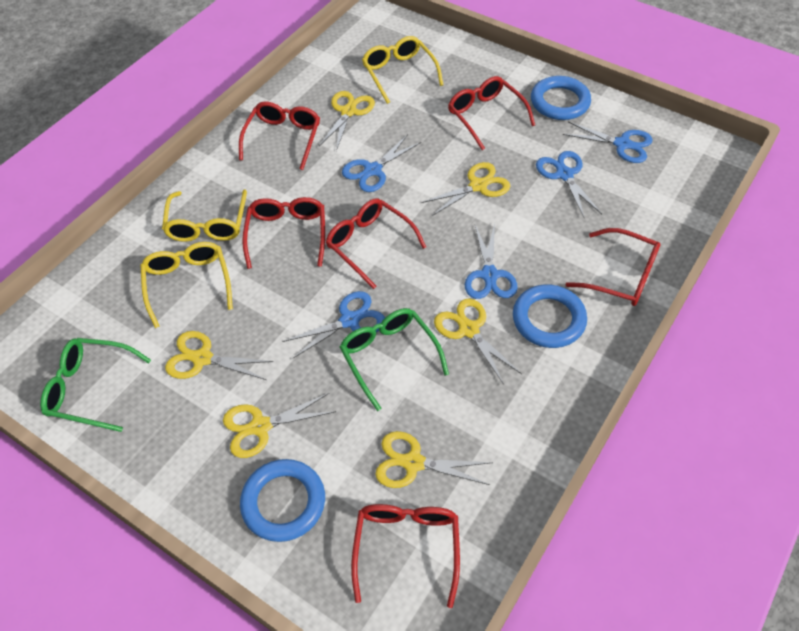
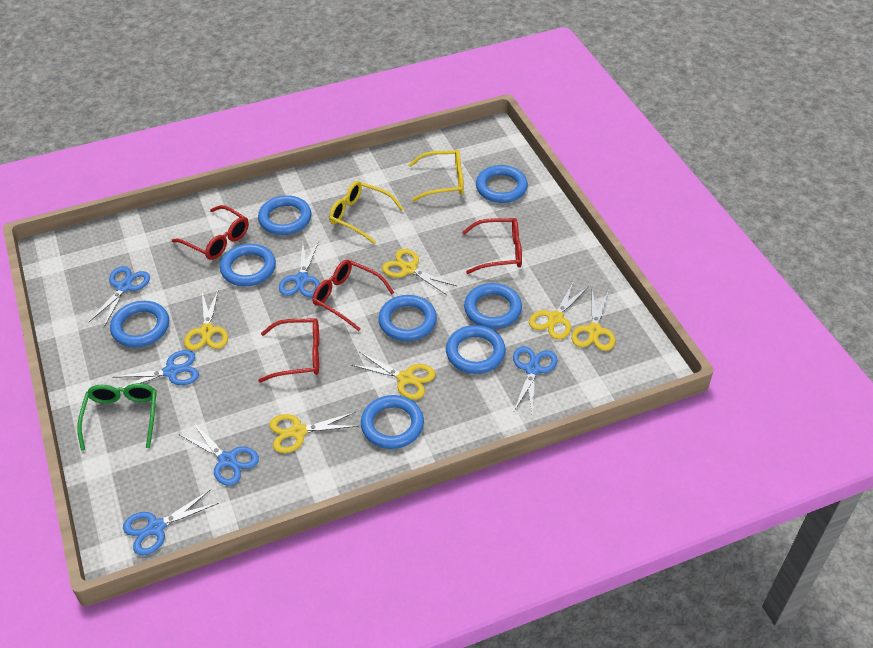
blue ring: [240,459,325,542] [513,285,587,348] [531,76,591,120] = 3 -> [110,301,169,347] [220,244,276,286] [258,195,311,235] [361,395,424,449] [378,295,437,341] [446,325,506,374] [464,283,522,329] [476,165,528,203] = 8
blue scissors: [282,291,385,359] [342,134,421,192] [464,223,518,299] [536,151,602,219] [563,122,653,163] = 5 -> [89,266,150,327] [112,350,199,388] [123,489,219,555] [178,423,259,486] [279,241,320,297] [513,346,557,412] = 6
green glasses: [40,338,151,432] [340,308,449,411] = 2 -> [77,383,157,451] = 1
red glasses: [239,101,320,170] [242,197,325,269] [326,198,426,289] [351,504,460,608] [448,76,535,150] [566,228,661,306] = 6 -> [172,205,249,260] [258,318,319,383] [312,260,394,331] [462,218,522,274] = 4
yellow glasses: [140,242,233,328] [162,190,247,242] [362,36,443,104] = 3 -> [329,181,403,244] [409,150,464,201] = 2

